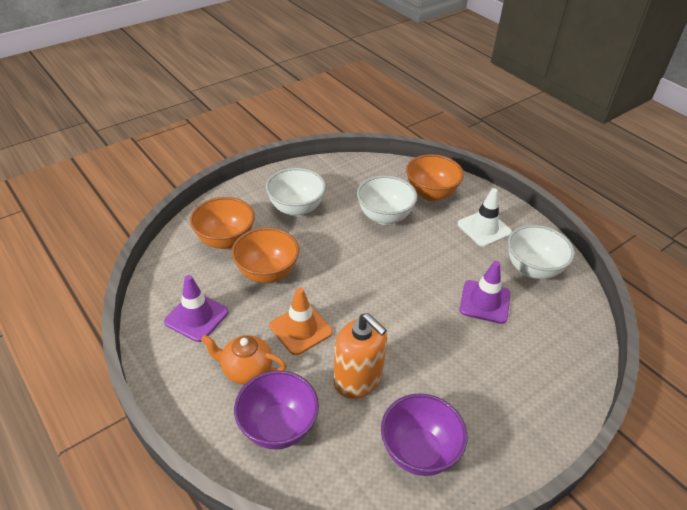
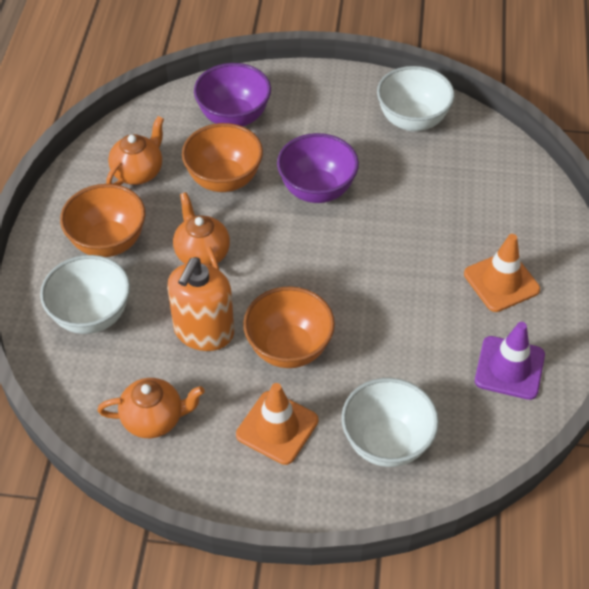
orange teapot: [201,335,287,384] = 1 -> [98,378,205,438] [106,116,164,185] [173,192,230,270] = 3
orange traffic cone: [269,287,333,355] = 1 -> [236,383,318,465] [464,234,540,312] = 2
purple traffic cone: [164,275,229,342] [459,261,511,324] = 2 -> [475,322,545,400] = 1
white traffic cone: [458,188,512,247] = 1 -> none = 0

